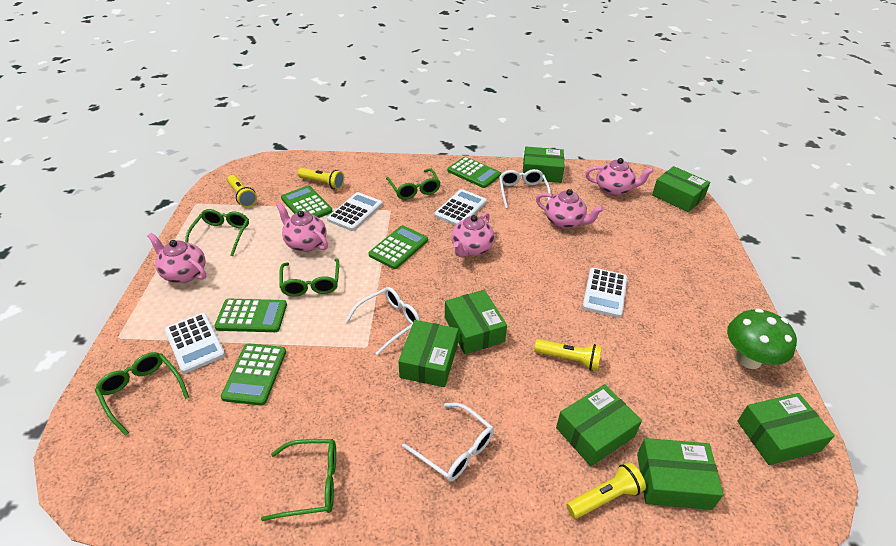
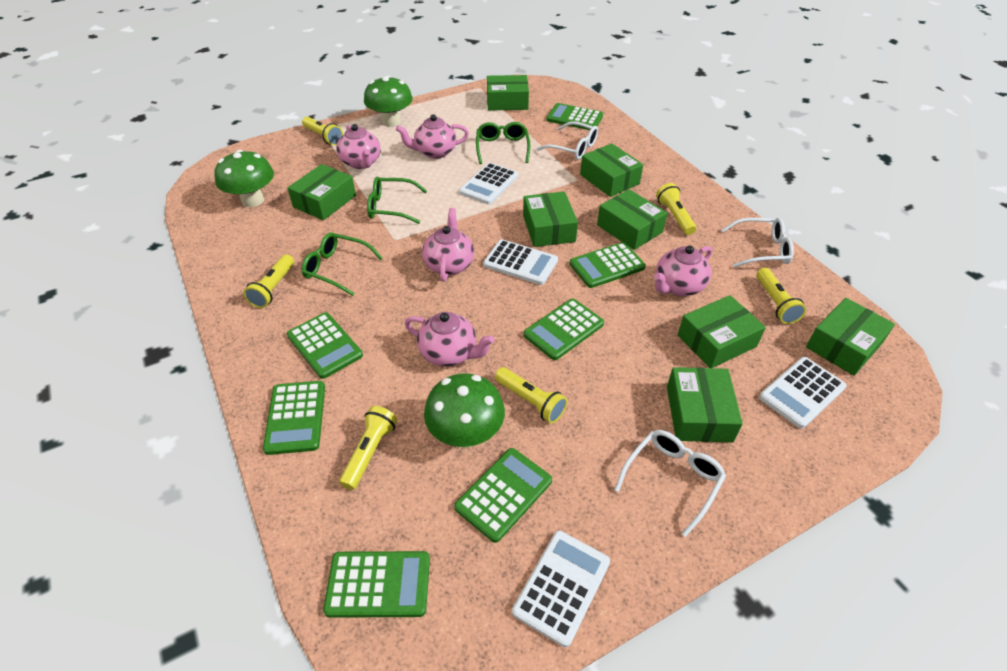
green box: [398,320,458,387] [445,290,507,354] [522,147,564,183] [556,384,642,466] [637,438,724,510] [652,166,710,212] [737,393,835,465] = 7 -> [287,164,356,220] [487,75,529,110] [523,191,578,247] [580,143,643,197] [597,189,667,250] [667,367,743,442] [678,295,766,368] [806,298,895,376] = 8
green calculator: [214,299,287,332] [221,343,286,405] [281,186,332,218] [369,225,428,269] [447,157,501,188] = 5 -> [263,381,325,455] [287,312,363,379] [323,551,430,618] [454,448,552,543] [523,299,604,360] [546,103,603,130] [569,242,646,288] = 7
green glasses: [95,352,189,436] [185,209,249,256] [261,439,336,521] [279,258,339,297] [386,168,441,200] = 5 -> [301,233,383,296] [367,176,427,224] [476,122,530,164] = 3
green mushroom: [727,309,797,369] = 1 -> [214,150,274,207] [364,76,413,127] [424,373,505,448] = 3
yellow flashlight: [227,175,257,207] [298,168,344,189] [534,339,602,371] [566,462,646,519] = 4 -> [243,254,294,308] [302,117,343,145] [339,406,398,490] [495,367,567,423] [656,183,696,235] [756,268,806,324] = 6

